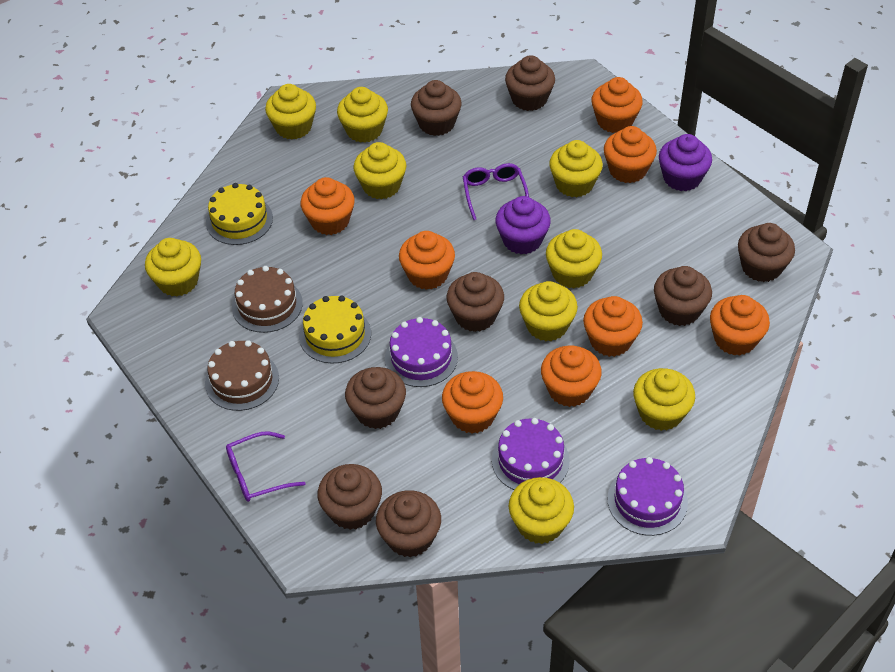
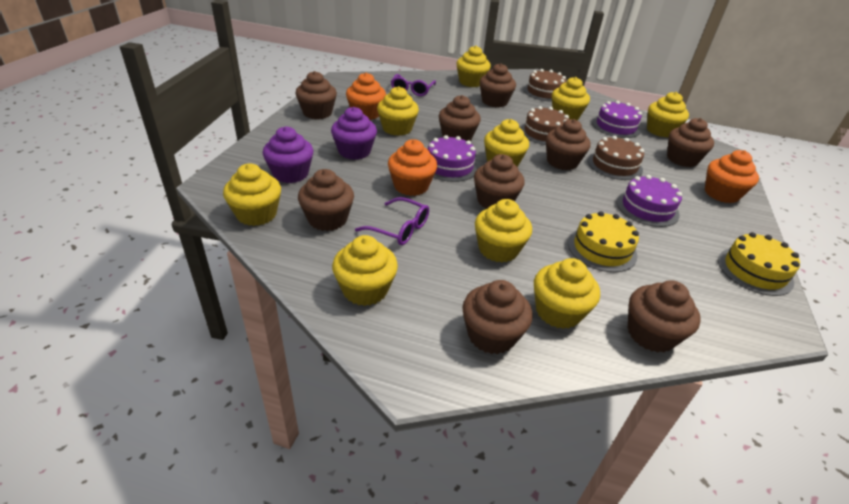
brown cake: [205,340,279,411] [232,266,303,333] = 2 -> [520,106,569,145] [524,69,566,102] [588,136,644,180] = 3
brown cupcake: [318,464,382,530] [345,367,406,429] [376,490,441,557] [411,80,462,136] [446,272,504,332] [505,55,555,111] [654,266,712,326] [738,223,795,282] = 8 -> [295,71,337,119] [298,169,354,231] [439,95,481,141] [462,280,532,354] [474,154,525,209] [480,63,516,107] [546,119,591,170] [628,280,701,352] [667,118,714,167] = 9
orange cupcake: [301,177,355,235] [399,231,455,290] [442,371,503,434] [541,345,602,407] [583,296,643,357] [591,77,643,133] [604,126,657,183] [710,295,770,356] = 8 -> [346,73,386,120] [388,139,437,196] [705,150,759,203] = 3

